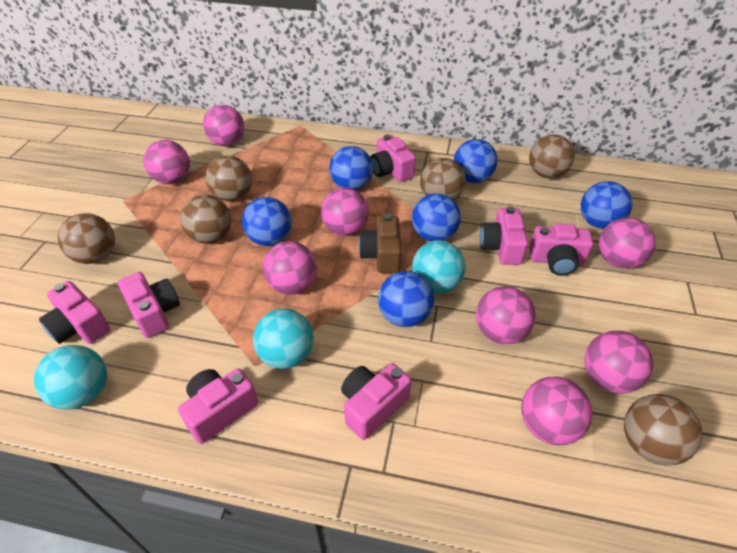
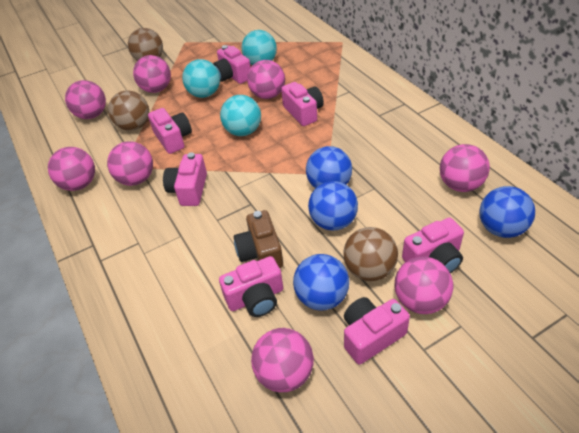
blue ball: [242,197,292,246] [329,146,373,190] [378,271,435,327] [412,193,461,242] [454,139,497,183] [581,181,633,229] = 6 -> [293,254,349,310] [306,146,352,188] [308,181,358,231] [479,186,535,238] = 4
brown ball: [58,213,115,264] [180,195,231,244] [206,156,252,201] [420,158,466,200] [529,134,575,178] [624,394,702,465] = 6 -> [108,90,149,131] [128,28,163,61] [343,227,398,281] = 3

